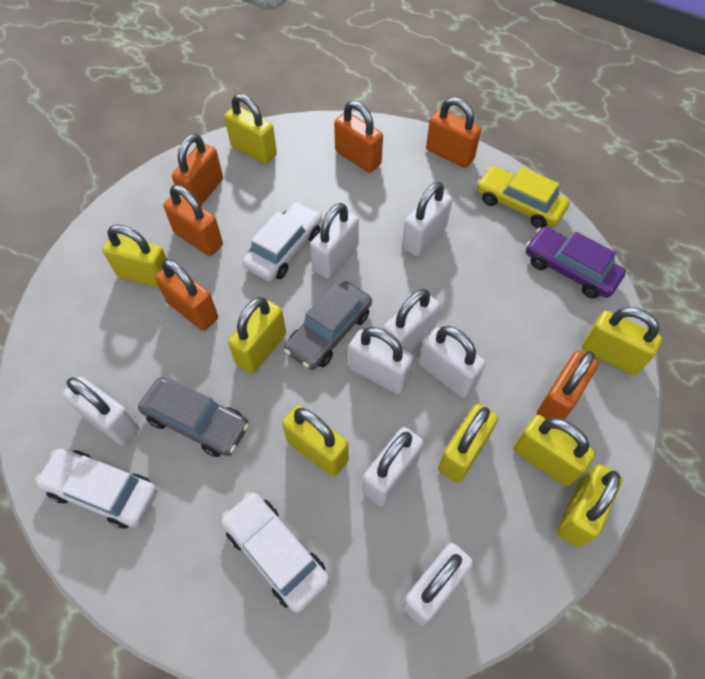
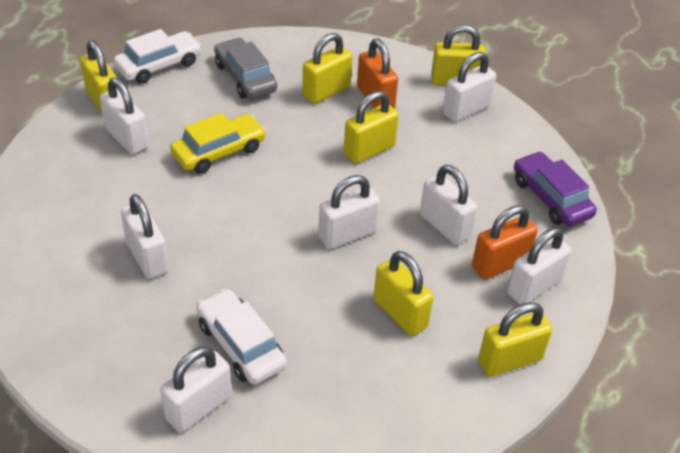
grey car: [138,377,250,457] [284,281,372,370] = 2 -> [214,38,277,99] = 1
orange padlock: [155,259,218,331] [163,185,223,256] [172,134,223,206] [334,100,383,173] [426,97,481,168] [537,351,598,420] = 6 -> [357,39,398,109] [472,205,538,280] = 2
white car: [35,448,157,528] [221,492,330,613] [243,202,322,281] = 3 -> [113,29,202,84] [196,289,287,385] = 2
white padlock: [62,377,139,445] [310,203,359,279] [349,327,414,394] [363,427,424,506] [383,289,440,352] [402,182,452,257] [402,543,473,625] [419,326,485,398] = 8 -> [100,77,149,154] [121,194,169,279] [161,346,232,433] [318,175,380,249] [420,165,477,245] [443,52,496,122] [507,228,571,305] = 7
yellow padlock: [102,224,167,288] [224,93,277,164] [228,297,286,374] [282,405,349,477] [438,404,498,483] [513,415,595,487] [557,464,623,547] [582,307,662,376] = 8 -> [80,40,117,113] [302,33,352,104] [344,91,399,163] [374,251,434,336] [431,25,486,86] [478,302,552,377] = 6

